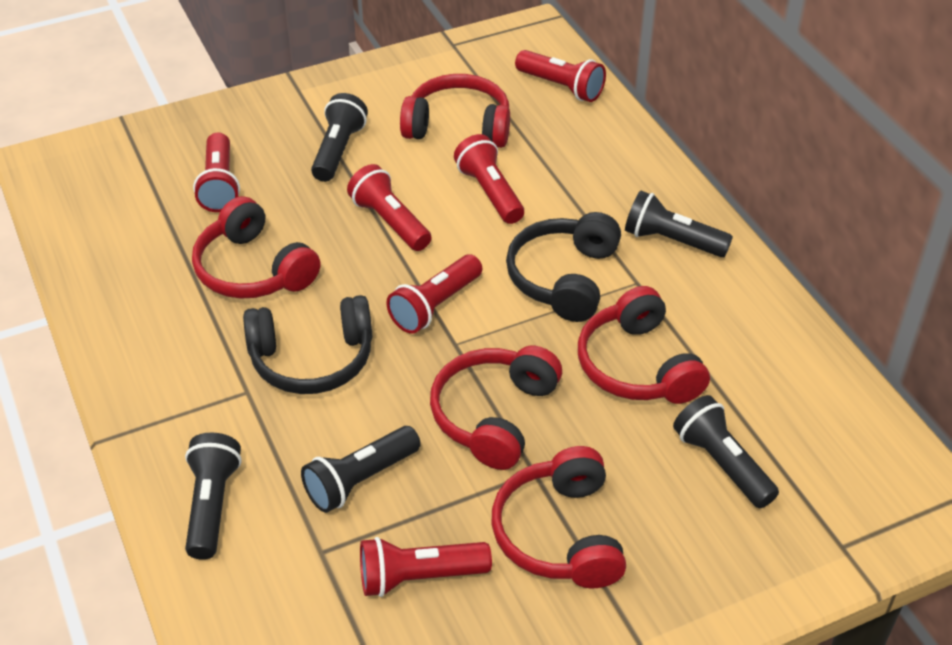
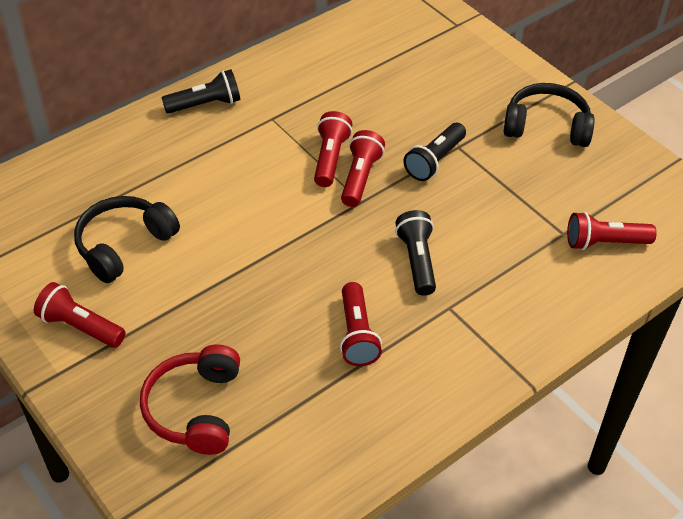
black flashlight: [185,433,242,560] [301,426,421,513] [311,93,368,182] [625,191,733,257] [673,395,779,508] = 5 -> [162,69,240,114] [395,210,436,296] [403,123,466,181] = 3
red flashlight: [193,133,240,212] [347,164,431,251] [360,537,492,597] [386,254,482,334] [454,134,524,224] [515,50,606,102] = 6 -> [34,282,126,348] [314,111,353,187] [340,282,382,366] [341,130,385,207] [567,212,657,250] = 5
red headphones: [192,196,321,299] [400,74,510,148] [430,346,562,470] [492,446,626,588] [578,286,710,404] = 5 -> [140,344,240,455] = 1

